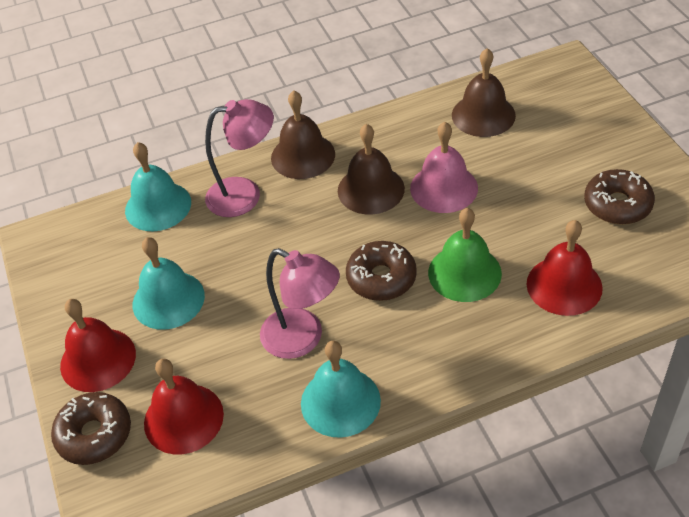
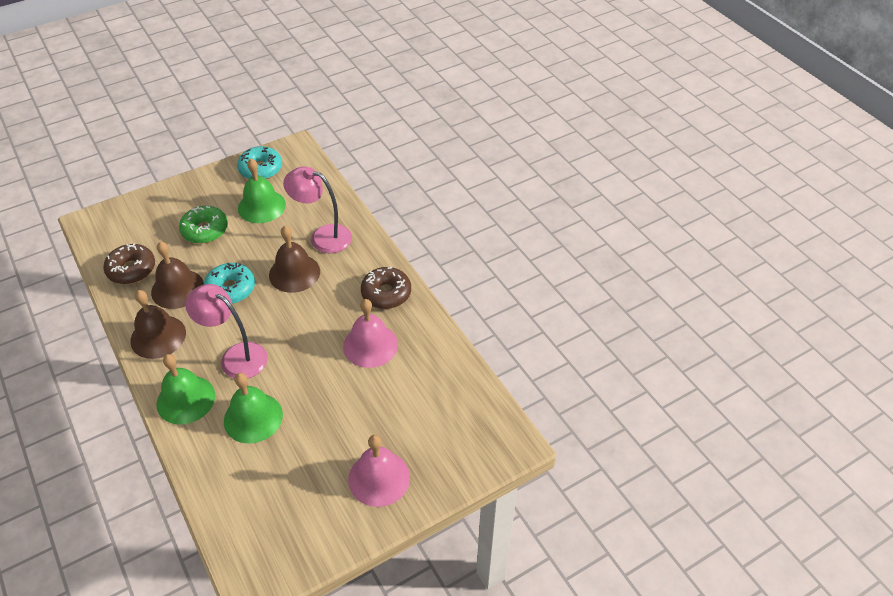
brown donut: [51,392,131,465] [346,241,417,301] [584,169,655,225] = 3 -> [103,244,155,284] [361,267,411,309] = 2
green bell: [428,208,502,302] = 1 -> [157,354,215,425] [224,373,283,444] [238,159,286,223] = 3
green donut: none = 0 -> [179,206,228,243] = 1
pink bell: [410,122,478,213] = 1 -> [343,299,398,368] [348,435,410,507] = 2
red bell: [60,299,136,392] [144,359,224,454] [527,220,603,316] = 3 -> none = 0
turquoise bell: [125,142,191,231] [133,237,205,330] [301,341,381,438] = 3 -> none = 0
turquoise donut: none = 0 -> [204,263,255,304] [237,146,282,179] = 2

